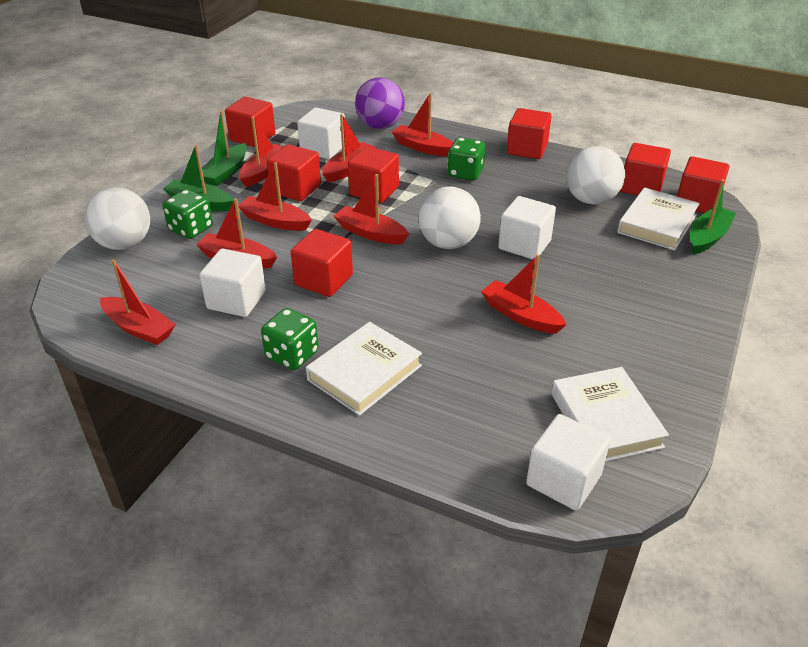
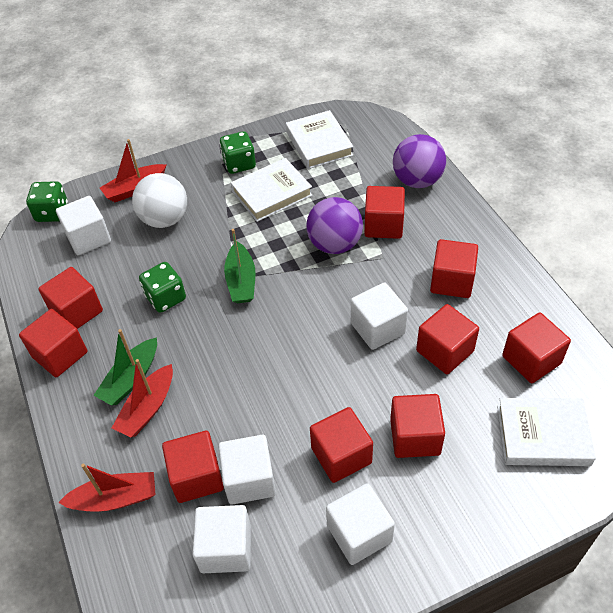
green boat: [163,145,234,212] [202,111,247,186] [690,179,736,255] = 3 -> [93,329,157,405] [224,229,256,303] = 2
purple ball: [355,78,405,129] = 1 -> [306,197,363,254] [393,134,446,188] = 2
red boat: [100,259,176,345] [196,198,277,269] [238,162,312,231] [239,117,284,187] [323,114,377,183] [334,174,409,244] [392,93,453,156] [481,254,566,334] = 8 -> [58,464,156,512] [100,139,166,202] [112,359,173,438] = 3
red cube: [225,97,275,147] [267,144,321,201] [291,229,353,297] [348,146,399,204] [507,108,552,159] [620,143,671,195] [677,156,729,213] = 7 -> [19,309,87,377] [39,267,103,329] [162,431,224,503] [310,407,373,483] [364,186,405,239] [390,394,445,458] [416,304,479,374] [430,239,478,298] [502,312,571,383] = 9
white ball: [84,187,150,250] [419,187,481,249] [566,146,625,205] = 3 -> [132,173,187,228] = 1
white cube: [199,249,266,317] [297,107,345,159] [498,196,556,260] [526,414,610,511] = 4 -> [56,196,111,255] [193,505,251,573] [218,435,276,505] [326,483,395,565] [351,282,408,350] = 5

